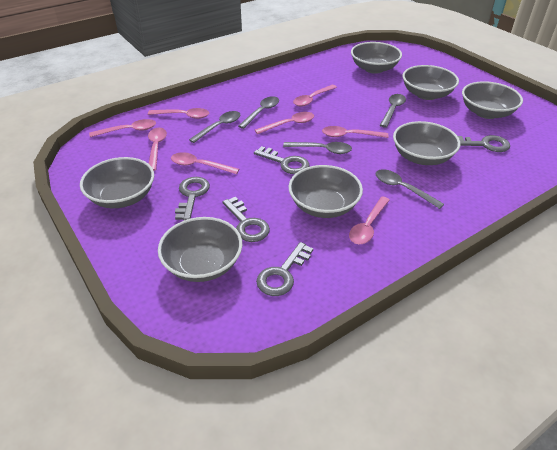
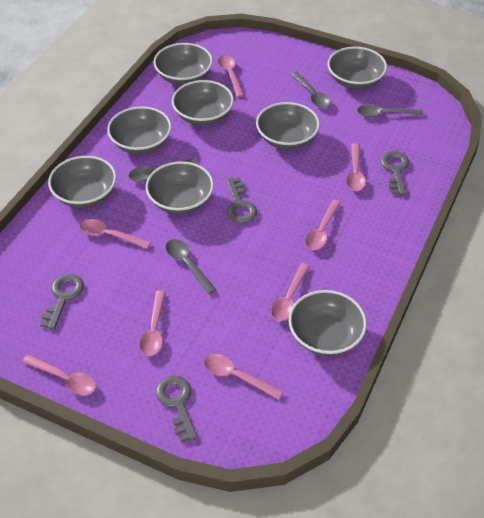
grey bowl: [80,157,154,208] [158,217,242,282] [289,165,363,218] [351,42,402,74] [393,121,460,165] [403,65,459,100] [462,81,523,119] = 7 -> [48,156,116,208] [107,106,171,154] [146,161,214,214] [153,43,213,85] [172,80,234,126] [256,102,320,150] [289,290,367,356] [328,47,387,89] = 8
grey key: [175,177,210,220] [222,197,270,242] [254,146,309,174] [256,242,313,296] [458,135,510,152] = 5 -> [40,274,84,330] [156,376,197,442] [226,177,257,223] [380,151,409,195] = 4
grey spoon: [189,111,240,143] [238,96,279,129] [283,142,352,154] [376,169,444,209] [380,94,406,128] = 5 -> [128,159,197,181] [166,239,216,294] [291,72,331,108] [357,104,423,117] = 4

